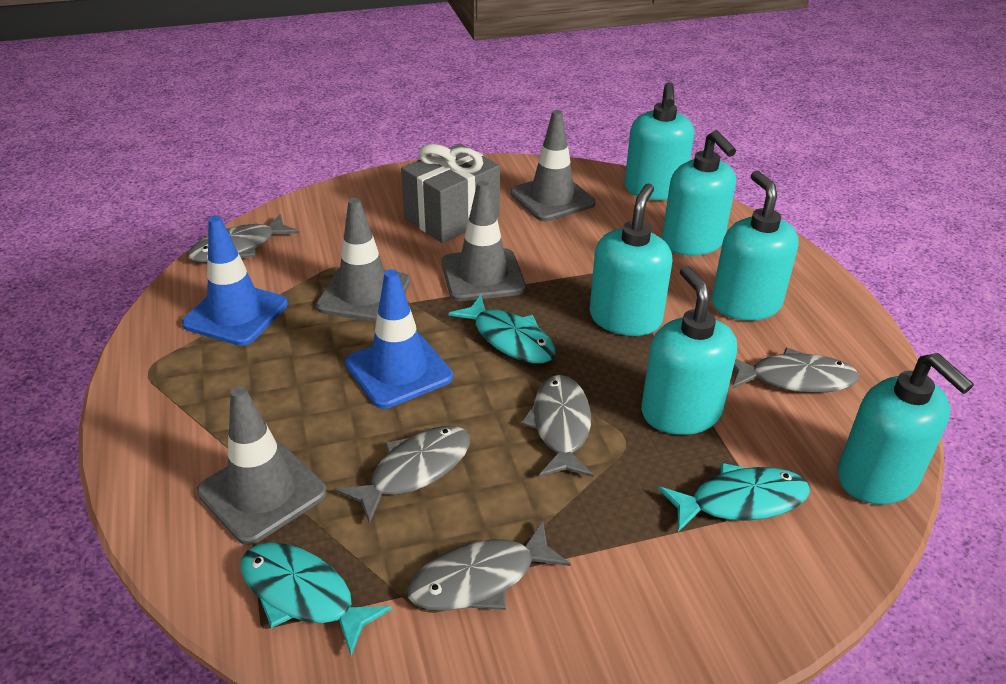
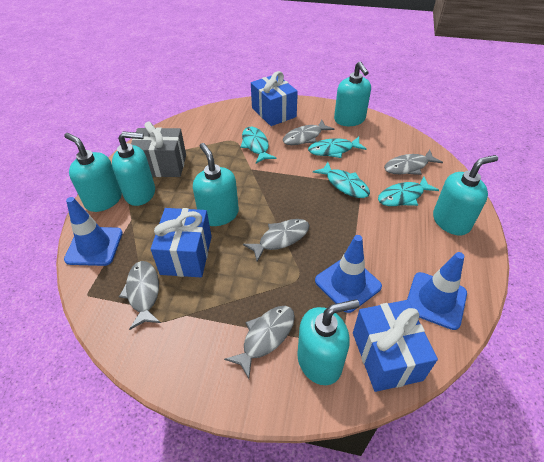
blue gift: none = 0 -> [151,208,212,277] [251,71,298,126] [353,300,438,392] = 3
blue traffic cone: [182,216,288,346] [345,269,453,409] = 2 -> [64,197,123,266] [315,235,382,313] [407,252,467,330] = 3
grey traffic cone: [197,386,327,545] [316,198,410,322] [442,181,526,301] [510,110,595,221] = 4 -> none = 0
turquoise fish: [241,543,392,656] [448,295,556,363] [658,463,810,532] = 3 -> [240,127,276,163] [308,137,367,158] [313,162,370,198] [378,177,439,206] = 4

